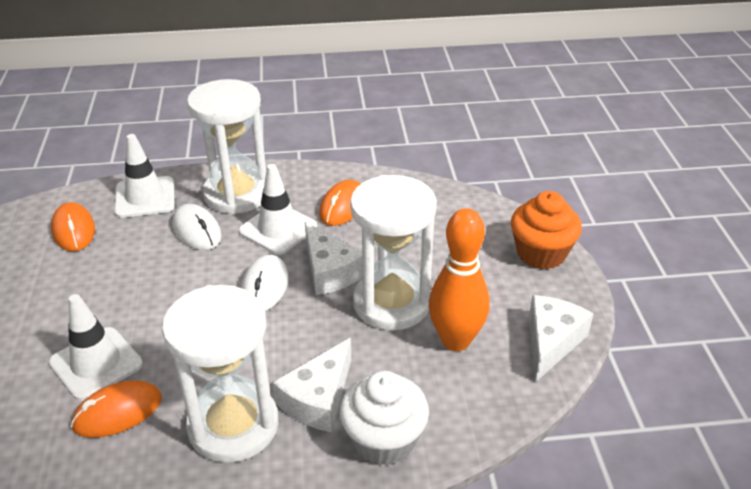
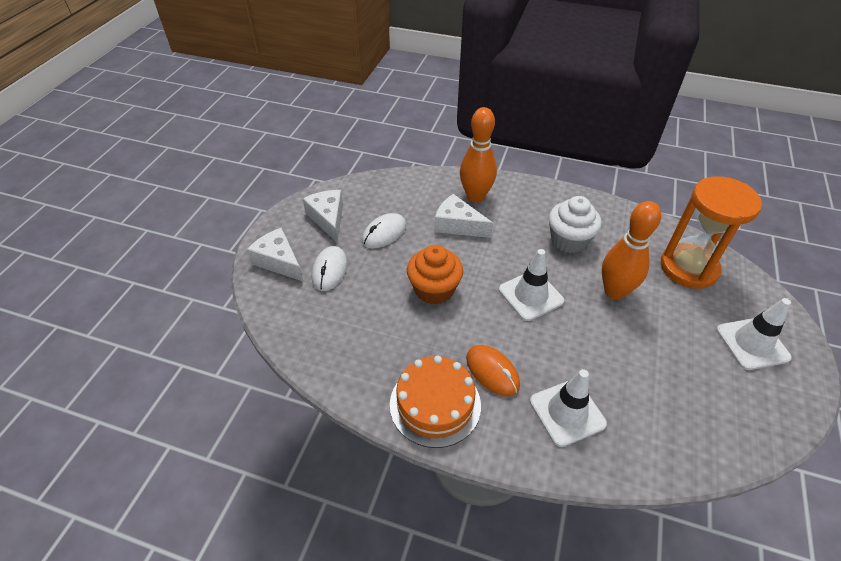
orange bowling pin: [429,208,490,351] = 1 -> [460,107,497,202] [602,201,661,300] = 2
orange cake: none = 0 -> [390,355,481,448] = 1
orange hourglass: none = 0 -> [661,176,762,289] = 1
orange mouse: [51,202,95,251] [71,380,162,438] [319,180,360,226] = 3 -> [466,345,520,396] = 1
white hourglass: [162,285,279,463] [187,79,266,214] [350,175,437,330] = 3 -> none = 0

